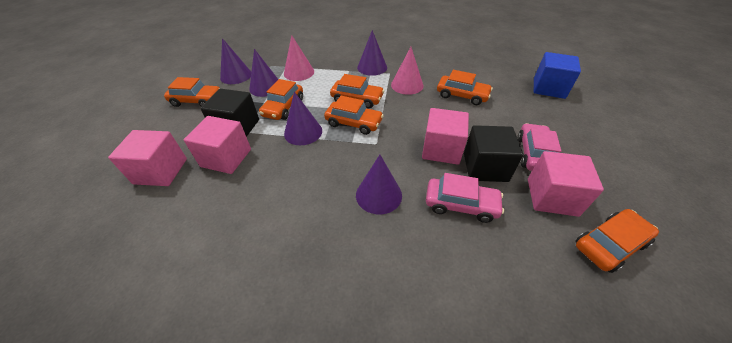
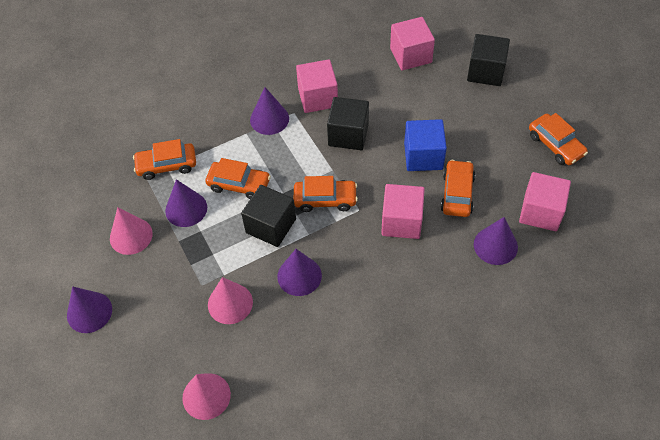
black cube: [200,89,259,137] [464,125,523,182] = 2 -> [241,185,296,247] [327,97,369,150] [467,34,510,86] = 3
orange car: [164,77,221,107] [259,79,303,120] [324,96,384,135] [330,74,384,108] [437,70,493,105] [575,209,659,273] = 6 -> [133,139,196,180] [205,158,271,199] [294,176,358,212] [440,160,475,217] [529,113,588,165] = 5
pink car: [426,173,504,223] [517,123,561,171] = 2 -> none = 0
pink cone: [284,35,314,81] [391,47,424,95] = 2 -> [110,207,153,255] [182,373,231,420] [208,277,253,324] = 3

